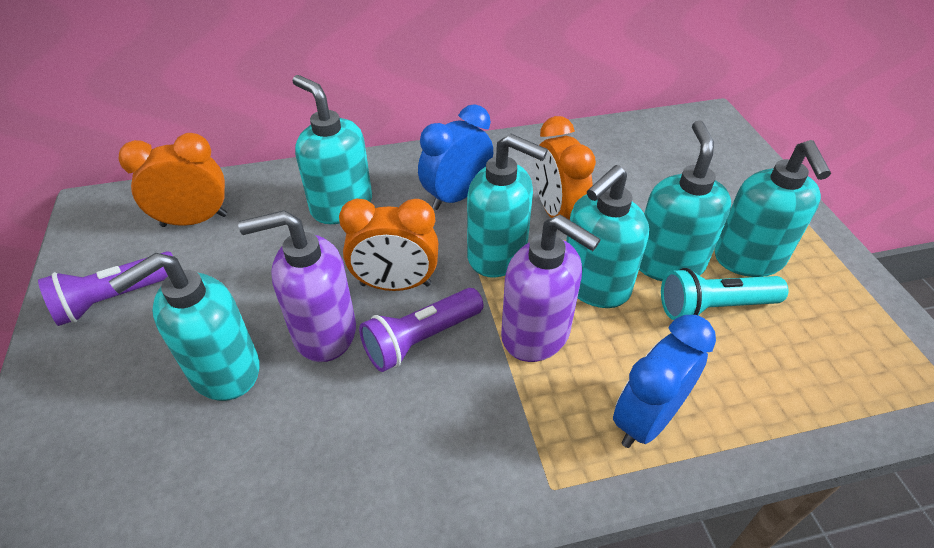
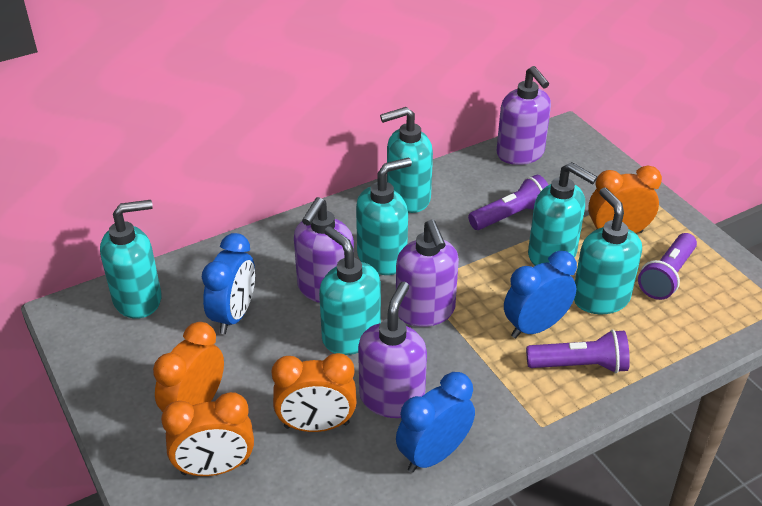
blue clock: [418,104,493,210] [613,315,716,448] = 2 -> [202,233,255,334] [396,372,475,473] [504,251,577,338] = 3
orange clock: [119,133,227,227] [339,199,438,291] [535,116,596,220] = 3 -> [153,322,224,412] [161,392,254,476] [271,353,357,432] [588,166,662,233] = 4
purple flashlight: [38,251,173,326] [359,288,484,372] = 2 -> [468,175,548,230] [526,330,630,373] [638,233,697,300] = 3
purple soap dispenser: [238,210,356,362] [501,215,601,362] = 2 -> [294,197,354,303] [358,282,427,418] [396,219,459,327] [496,66,551,165] = 4
turquoise flashlight: [661,268,788,320] = 1 -> none = 0

